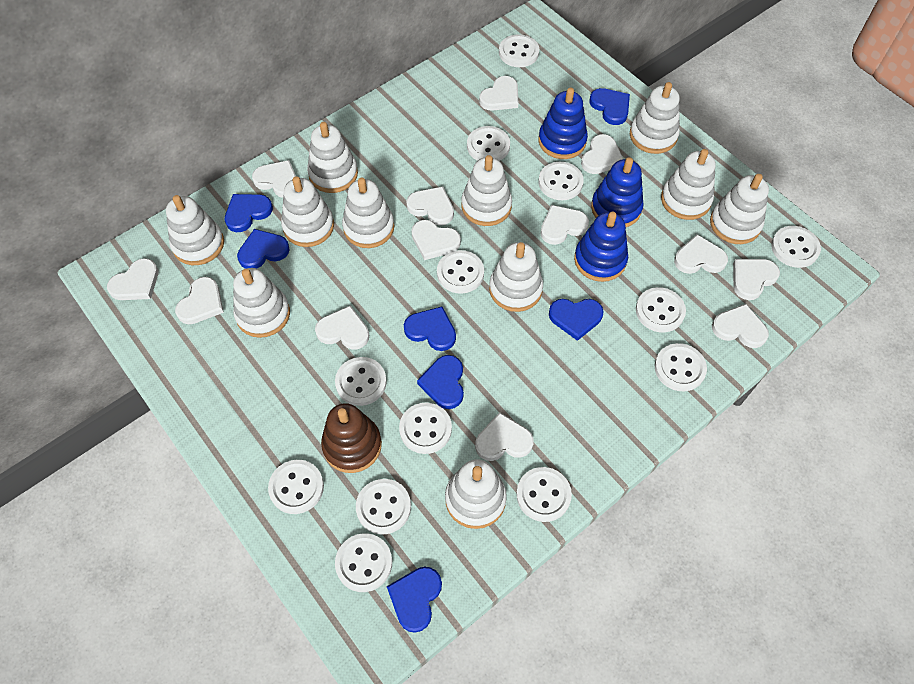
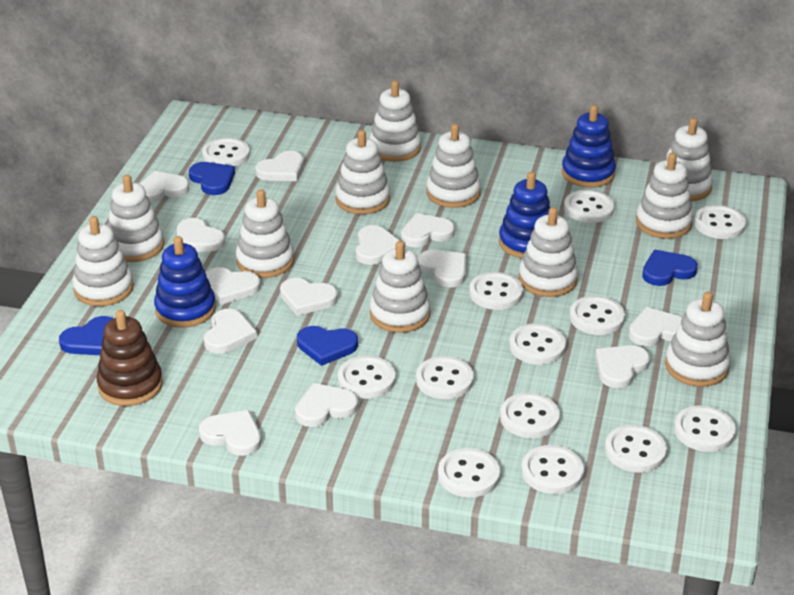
blue heart: [225,194,273,232] [237,229,290,269] [387,567,442,633] [404,306,456,351] [417,355,464,409] [549,299,604,341] [590,88,630,125] = 7 -> [59,316,114,355] [189,162,235,195] [297,326,358,366] [642,250,698,286] = 4

